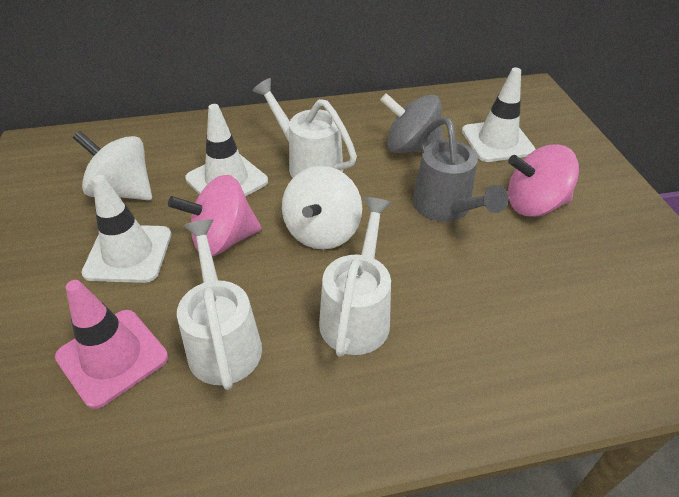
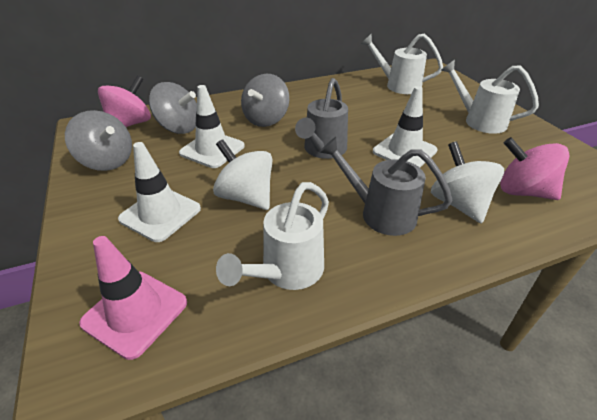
grey spinning top: [381,93,444,153] = 1 -> [65,110,132,171] [149,82,197,134] [241,74,289,127] = 3
grey watering can: [412,117,508,222] = 1 -> [295,78,348,159] [319,137,453,236] = 2

